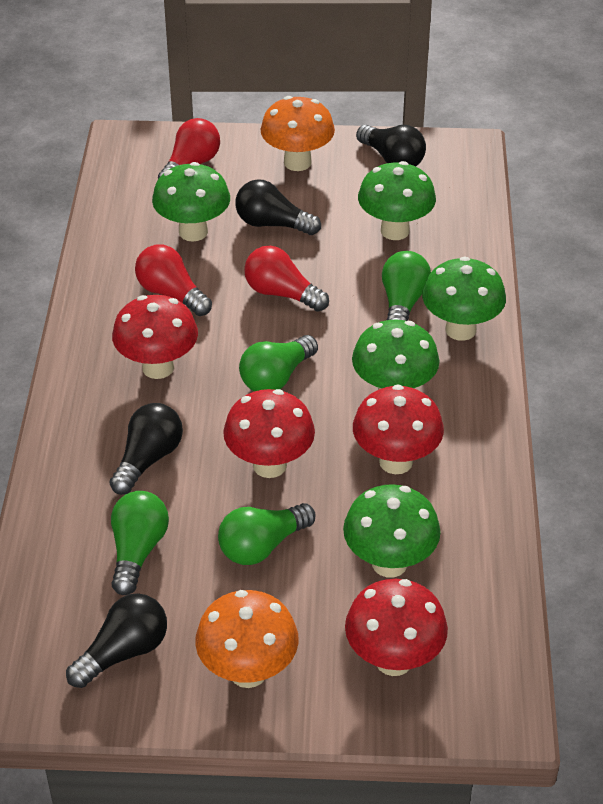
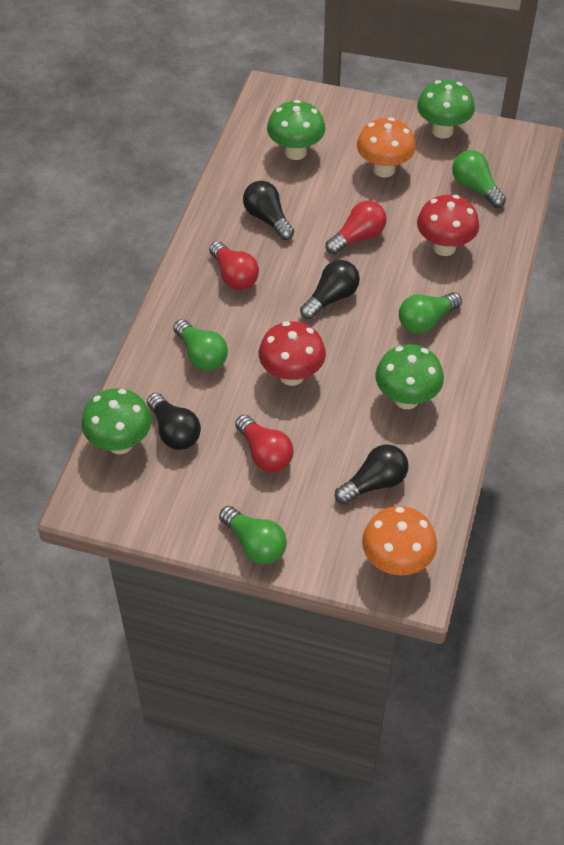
green mushroom: [152,162,230,242] [343,484,441,578] [352,319,439,390] [358,161,436,240] [422,257,506,341] = 5 -> [81,388,152,454] [267,100,325,160] [375,344,444,409] [417,80,475,139] = 4
red mushroom: [112,295,198,379] [223,389,315,478] [345,579,448,676] [353,385,444,474] = 4 -> [259,321,326,386] [417,195,479,256] = 2

